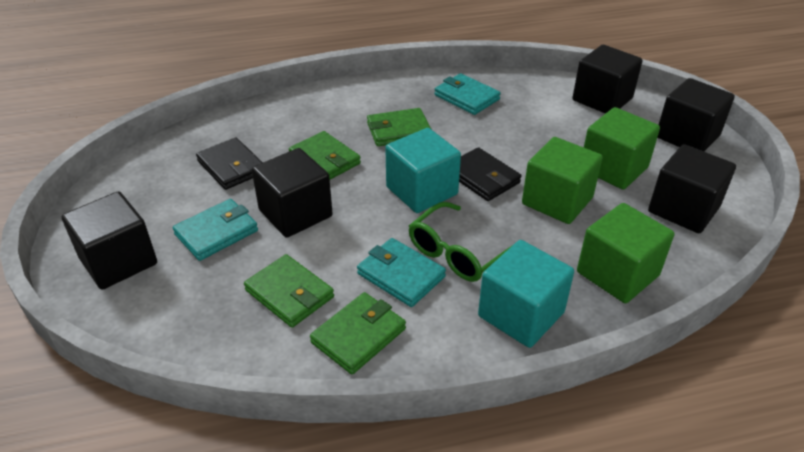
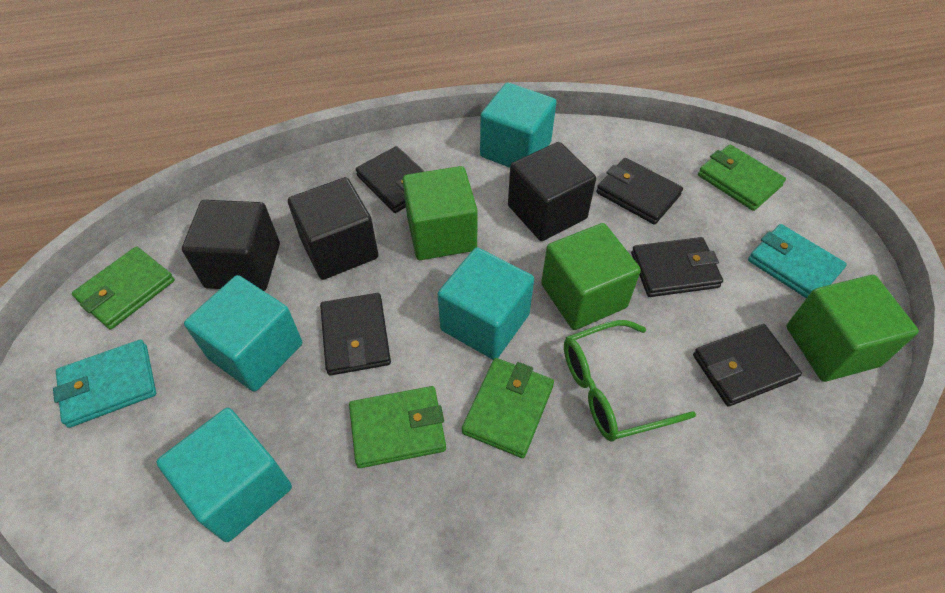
black cube: [62,191,157,290] [252,148,333,238] [572,45,642,114] [648,144,736,233] [657,78,735,151] = 5 -> [182,200,280,291] [288,177,378,280] [508,142,596,241] = 3
black wallet: [196,138,263,190] [459,147,521,201] = 2 -> [320,293,391,375] [356,146,425,213] [596,158,683,225] [631,237,723,297] [693,324,802,406] = 5
turquoise cube: [385,128,461,213] [478,240,574,348] = 2 -> [157,408,292,542] [184,275,302,392] [438,248,534,360] [480,83,556,168] = 4
turquoise wallet: [173,199,258,261] [357,238,446,307] [434,73,501,115] = 3 -> [53,340,156,428] [748,224,847,298] = 2

